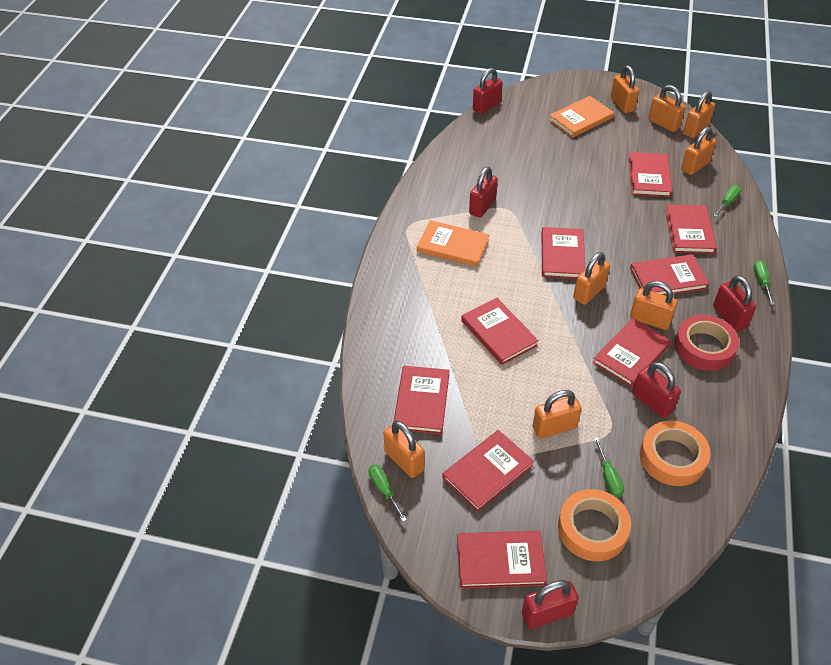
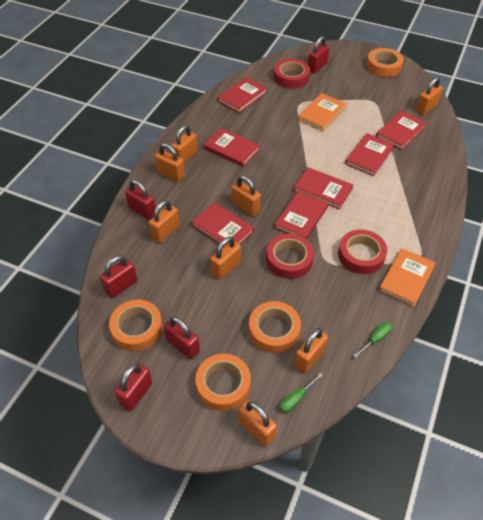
green screwdriver: [369,464,407,522] [594,437,624,497] [713,185,741,217] [753,260,774,305] = 4 -> [279,373,323,413] [353,322,392,358] = 2
orange tape: [558,489,631,561] [640,420,711,486] = 2 -> [109,300,163,351] [195,353,251,411] [249,301,301,353] [366,48,404,77] = 4
red book: [394,366,450,434] [442,430,534,512] [457,531,547,589] [461,298,539,365] [542,227,585,279] [593,318,671,387] [629,152,673,197] [630,254,709,296] [665,205,717,254] = 9 -> [191,202,254,244] [204,128,260,167] [218,77,267,113] [275,191,329,239] [293,167,353,210] [345,133,394,176] [376,110,427,150] = 7
red tape: [675,315,739,371] = 1 -> [266,234,314,279] [274,59,310,89] [338,230,387,274] = 3

